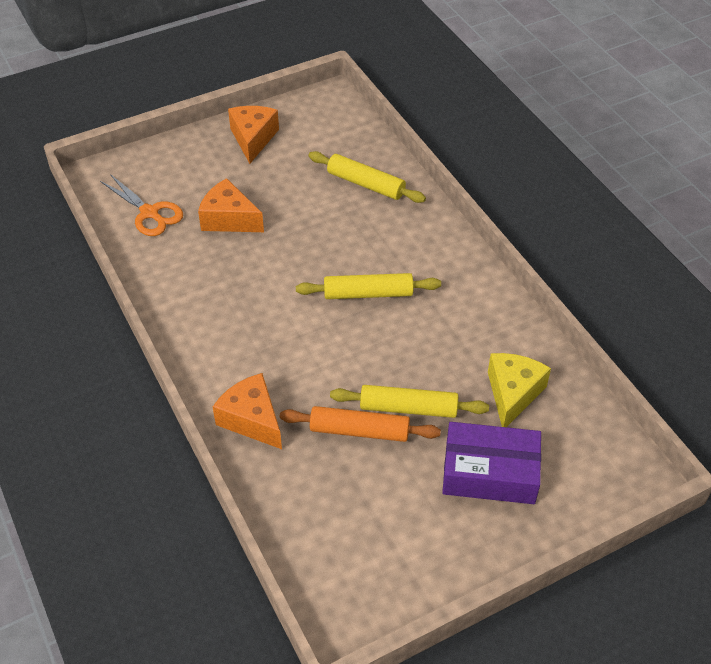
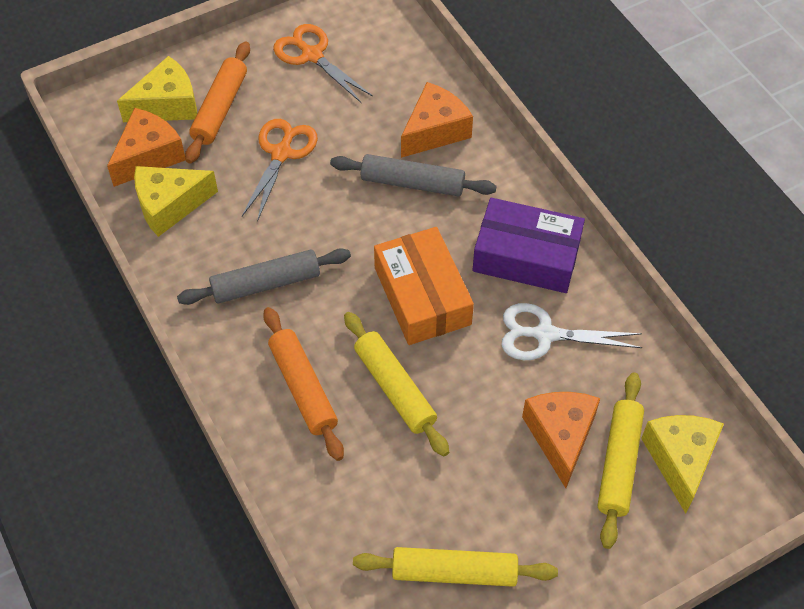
grey rolling pin: none = 0 -> [177,248,351,305] [330,154,497,196] = 2
orange box: none = 0 -> [374,227,474,345] = 1
orange rolling pin: [280,406,441,442] = 1 -> [185,41,250,164] [263,307,344,461] = 2
orange scissors: [100,174,183,236] = 1 -> [242,119,318,222] [273,24,373,103] = 2
white scissors: none = 0 -> [501,303,642,360] = 1
yellow cheese: [488,353,551,427] = 1 -> [117,56,197,122] [134,166,218,237] [641,415,724,514] = 3

